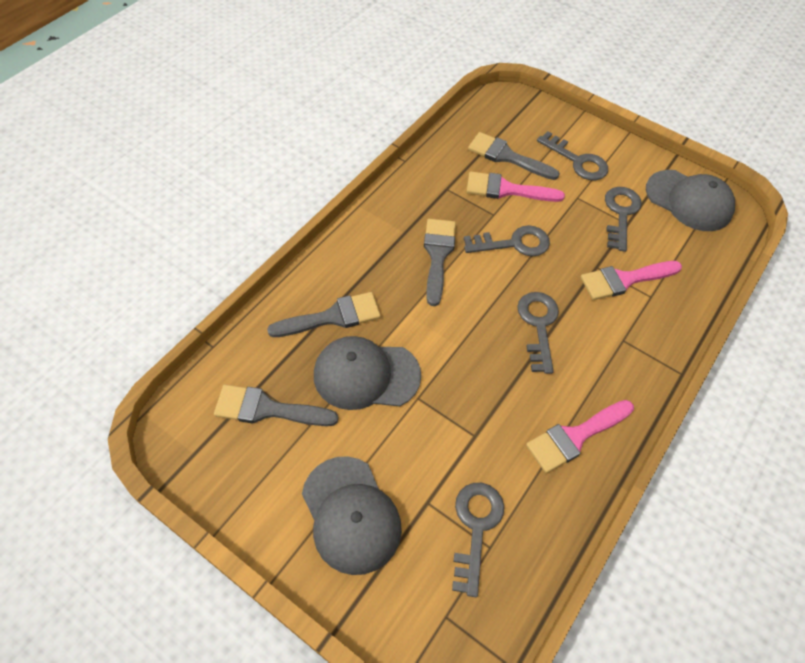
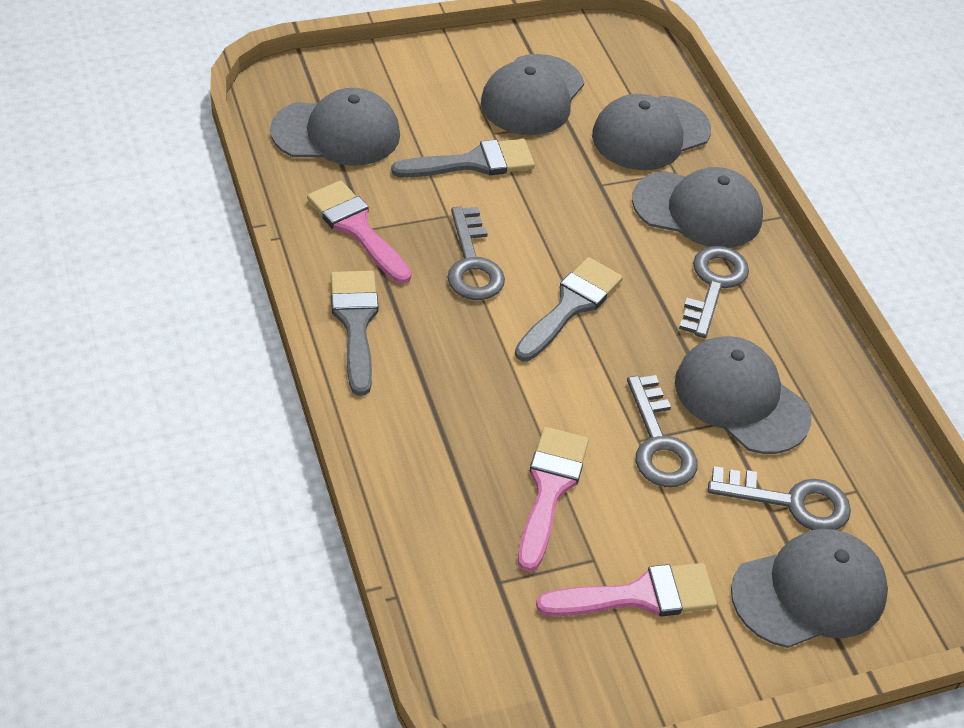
grey brush: [214,385,338,426] [267,292,381,337] [424,219,456,306] [468,132,560,180] = 4 -> [331,271,379,396] [391,139,535,178] [515,257,623,361] = 3
grey cap: [302,456,402,575] [314,336,421,410] [646,170,735,231] = 3 -> [270,88,400,166] [481,54,584,135] [592,94,711,170] [632,167,763,248] [675,336,811,454] [731,529,888,648] = 6
grey key: [452,483,504,597] [464,225,550,257] [517,292,559,374] [537,131,608,180] [605,187,642,252] = 5 -> [447,206,505,300] [627,375,698,487] [679,246,749,338] [708,466,851,530] = 4

